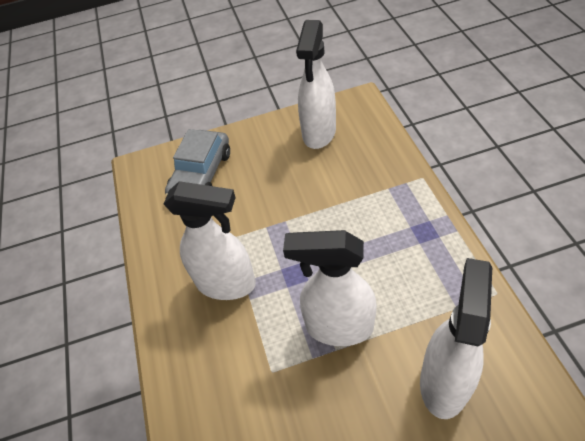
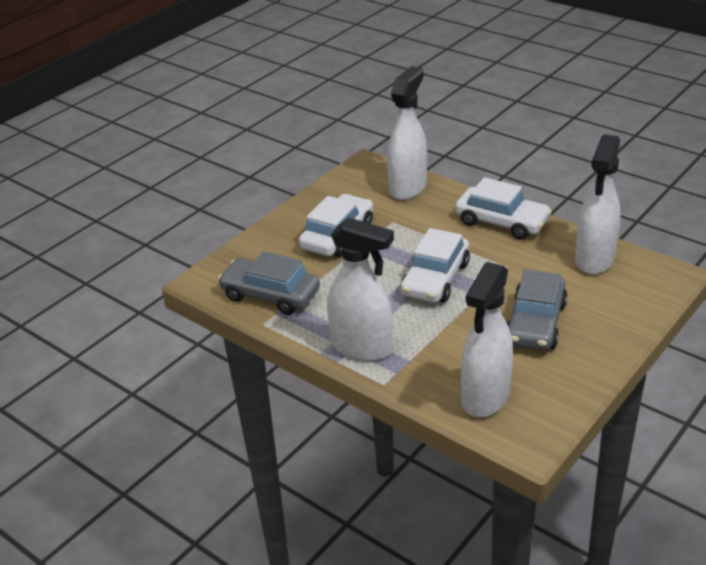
grey car: [165,129,230,196] = 1 -> [218,251,320,315] [507,269,568,351] = 2
white car: none = 0 -> [299,194,373,257] [400,228,470,303] [455,177,552,240] = 3

